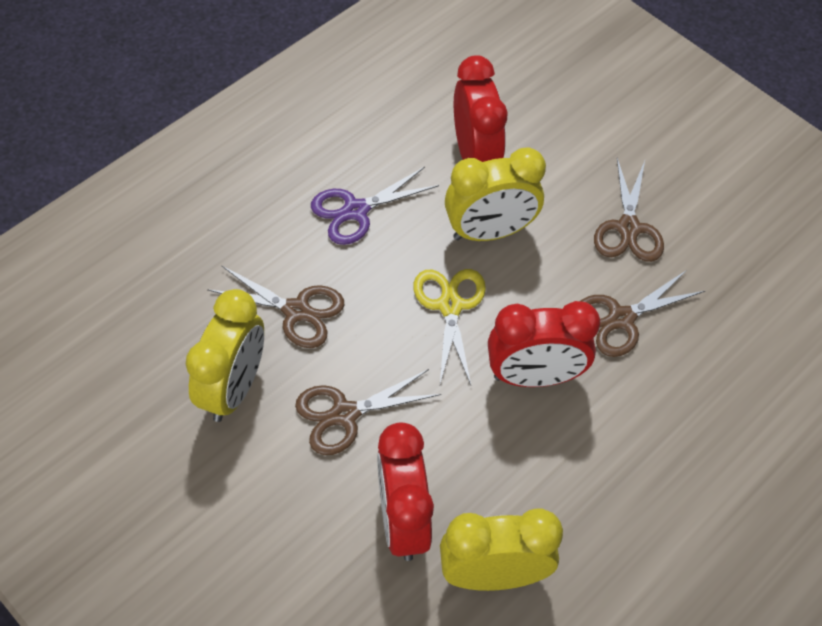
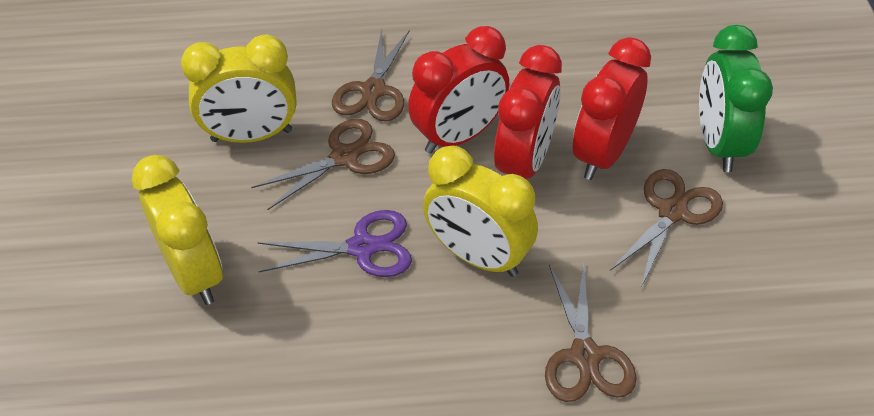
green clock: none = 0 -> [699,25,773,172] = 1
yellow scissors: [413,269,486,385] = 1 -> none = 0

